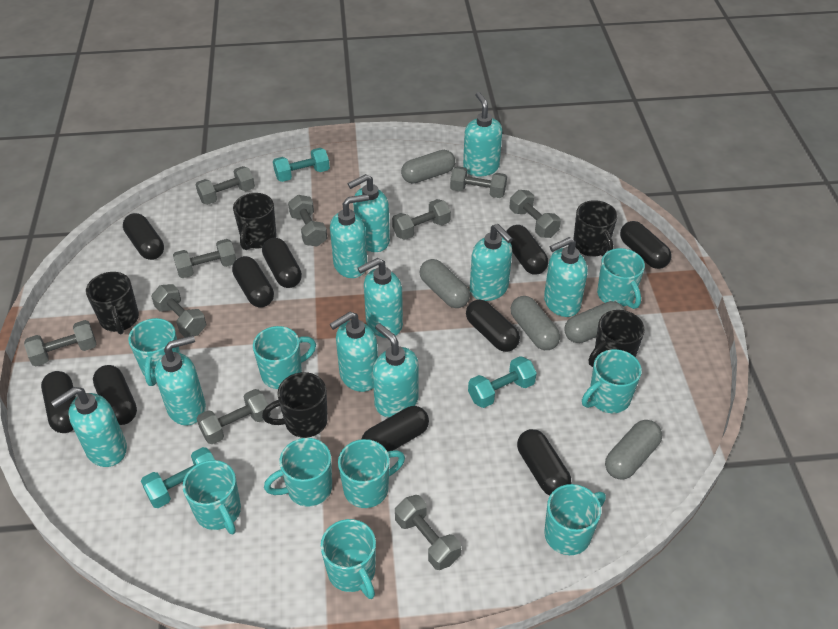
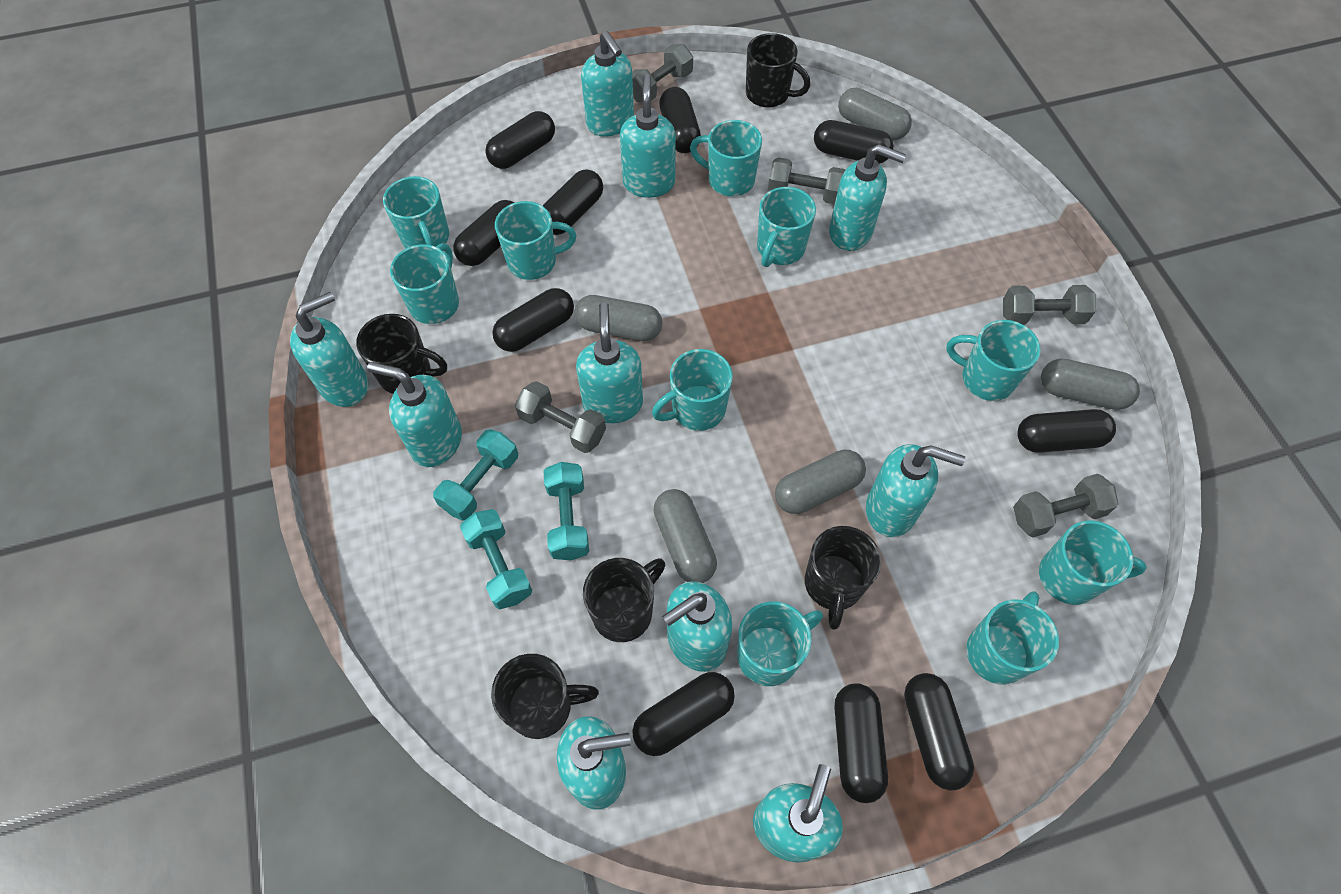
grey dumbbell: [24,320,97,366] [151,284,206,337] [173,239,236,278] [195,166,255,205] [196,389,270,444] [288,195,327,247] [392,199,451,240] [395,495,461,570] [450,166,507,198] [510,190,561,238] = 10 -> [515,381,606,453] [632,44,693,102] [768,157,845,204] [1003,285,1096,325] [1013,474,1119,537] = 5
turquoise mug: [128,318,180,386] [183,460,241,534] [253,326,316,389] [264,438,332,507] [321,519,376,599] [338,439,405,508] [544,484,606,555] [582,349,642,413] [597,248,645,309] = 9 -> [383,176,449,248] [390,243,459,324] [495,201,577,280] [652,349,733,431] [690,120,762,196] [737,601,823,686] [757,187,816,267] [946,320,1041,401] [966,591,1059,684] [1039,521,1147,605] = 10

